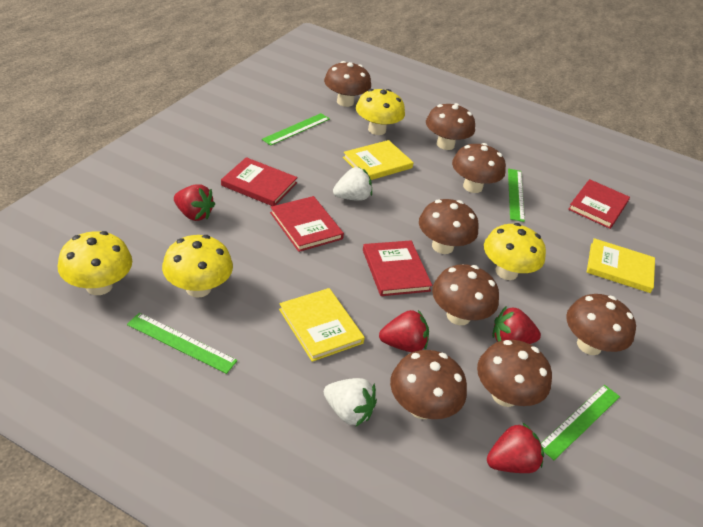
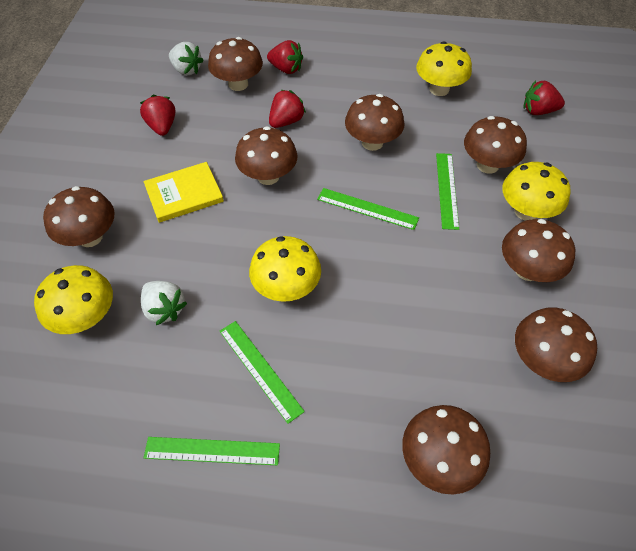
red book: [221,157,298,206] [270,196,344,252] [363,240,432,296] [568,179,630,229] = 4 -> none = 0
yellow book: [279,288,365,362] [343,140,414,180] [587,238,655,293] = 3 -> [144,162,224,223] = 1

